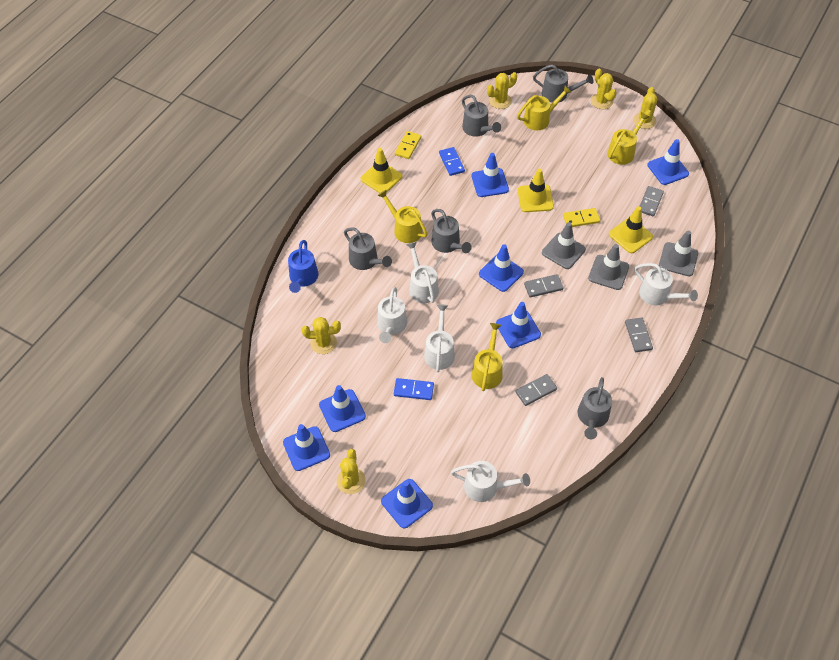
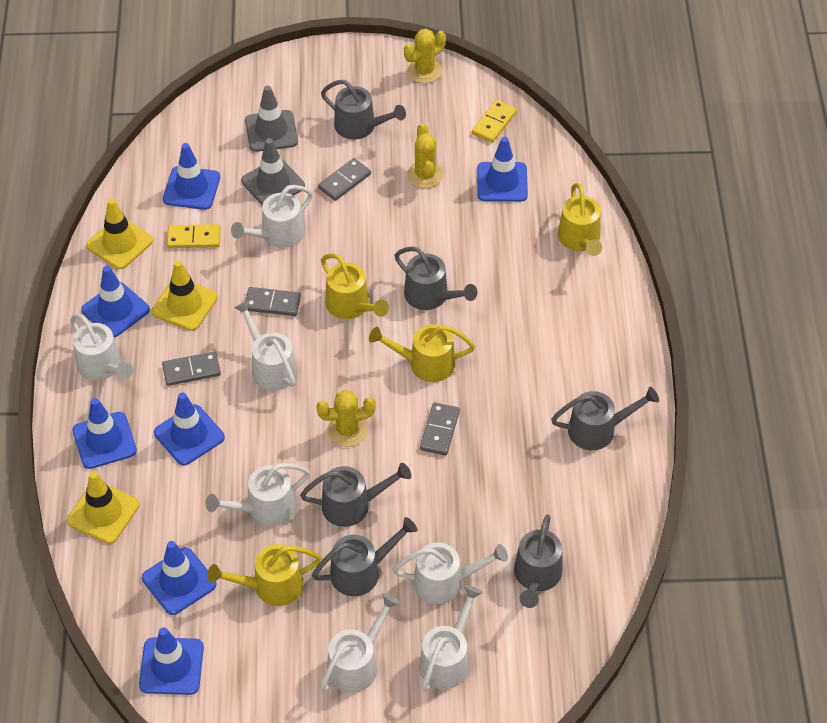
blue domino: [394,378,434,400] [439,147,465,176] = 2 -> none = 0
blue watering can: [288,240,318,293] = 1 -> none = 0
grey traffic cone: [542,222,586,269] [588,244,629,290] [659,231,698,276] = 3 -> [241,138,305,206] [245,86,298,152] = 2
grey watering can: [344,227,392,270] [431,209,472,253] [462,95,501,137] [533,65,593,103] [577,377,612,439] = 5 -> [300,463,411,527] [312,517,418,596] [321,80,406,140] [394,247,477,310] [514,514,562,608] [551,387,659,450] = 6
white watering can: [377,287,407,343] [406,242,439,303] [424,304,455,372] [451,461,530,502] [635,263,698,305] = 5 -> [70,314,133,381] [206,463,310,526] [231,185,313,248] [234,300,297,391] [320,593,400,693] [392,542,508,604] [419,585,483,692] = 7
yellow cactus: [301,317,341,354] [337,449,366,494] [487,72,517,109] [591,69,617,109] [633,87,658,129] = 5 -> [316,390,376,447] [404,29,446,83] [407,123,443,189] = 3

